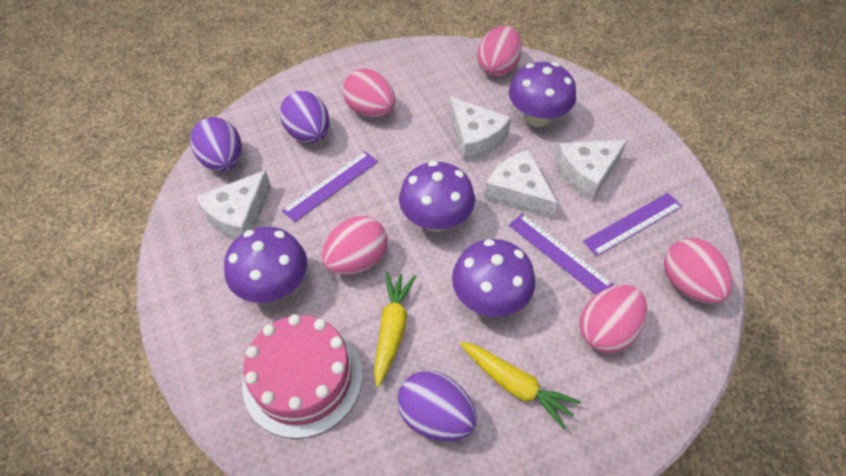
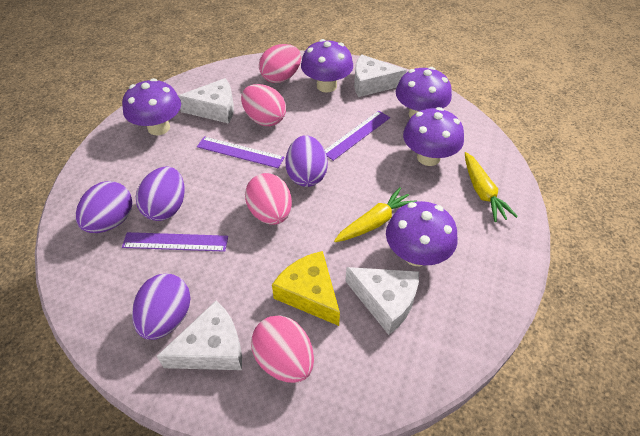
pink cake: [242,314,363,439] = 1 -> none = 0
pink egg: [321,216,388,275] [343,68,395,118] [477,25,522,77] [579,285,647,353] [664,238,733,304] = 5 -> [241,84,286,126] [245,173,292,225] [251,315,314,383] [259,44,301,83] = 4
purple egg: [190,117,242,172] [280,91,330,143] [397,371,477,441] = 3 -> [76,181,132,233] [132,273,191,340] [136,166,184,221] [285,135,328,187] = 4
purple mushroom: [224,227,307,303] [399,161,475,232] [452,239,535,317] [509,62,576,127] = 4 -> [122,78,181,135] [301,39,353,93] [386,201,457,266] [396,67,452,118] [403,107,464,166] = 5
yellow cheese: none = 0 -> [272,251,340,326] = 1

